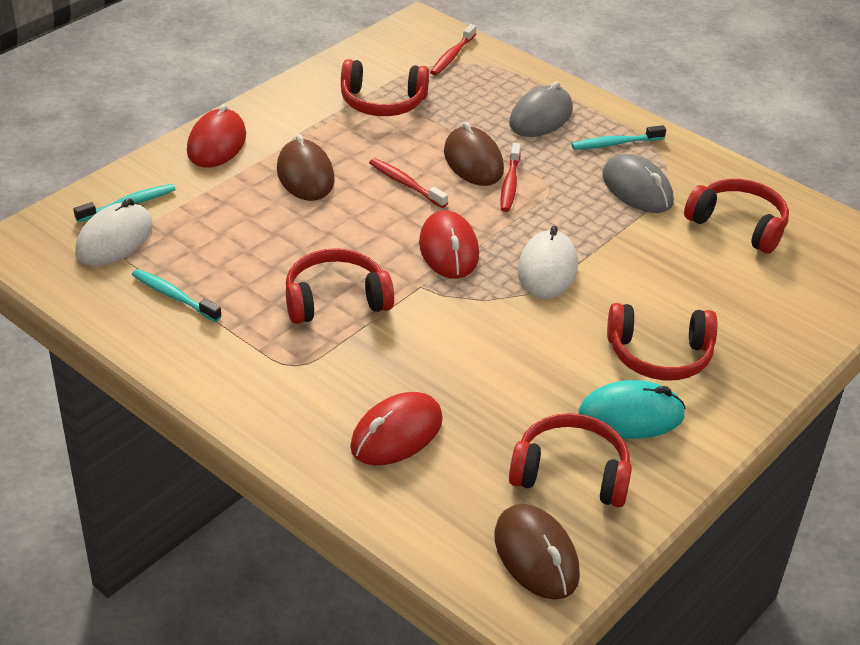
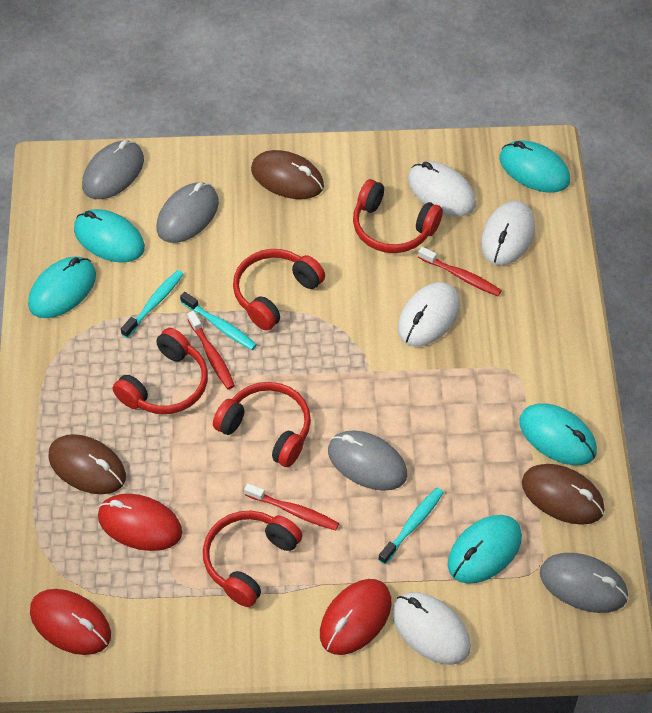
grey mouse: [509,81,573,137] [602,154,674,213] = 2 -> [82,140,144,199] [157,182,219,243] [328,430,407,491] [540,553,628,613] = 4
turquoise mouse: [579,380,686,439] = 1 -> [28,256,96,318] [74,209,145,263] [448,515,522,584] [499,140,570,193] [519,403,597,465] = 5
white mouse: [75,198,153,266] [517,226,578,299] = 2 -> [392,592,471,665] [398,282,460,347] [408,161,476,217] [481,201,535,266] = 4

